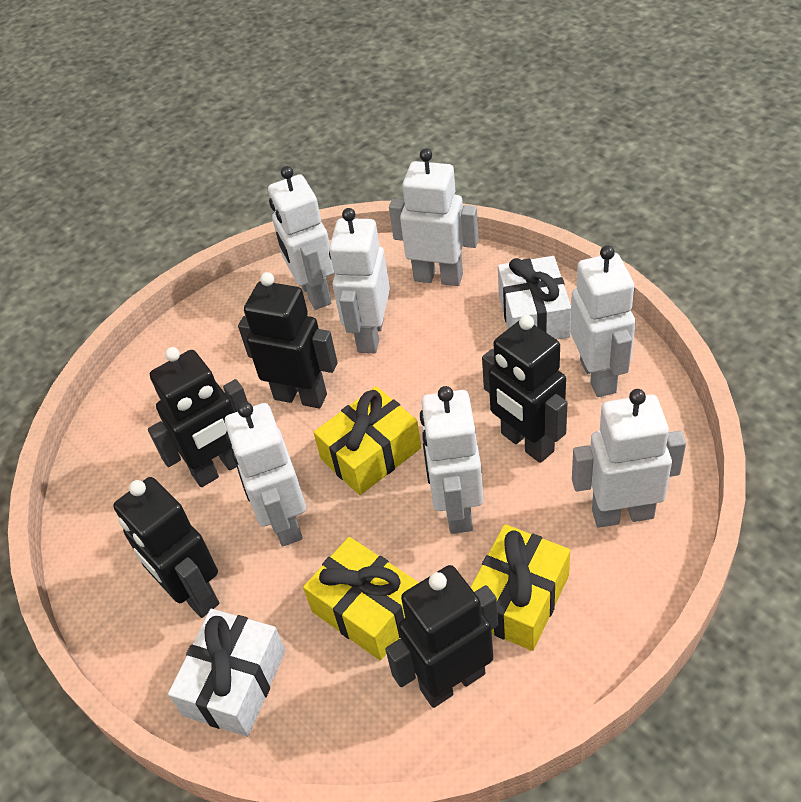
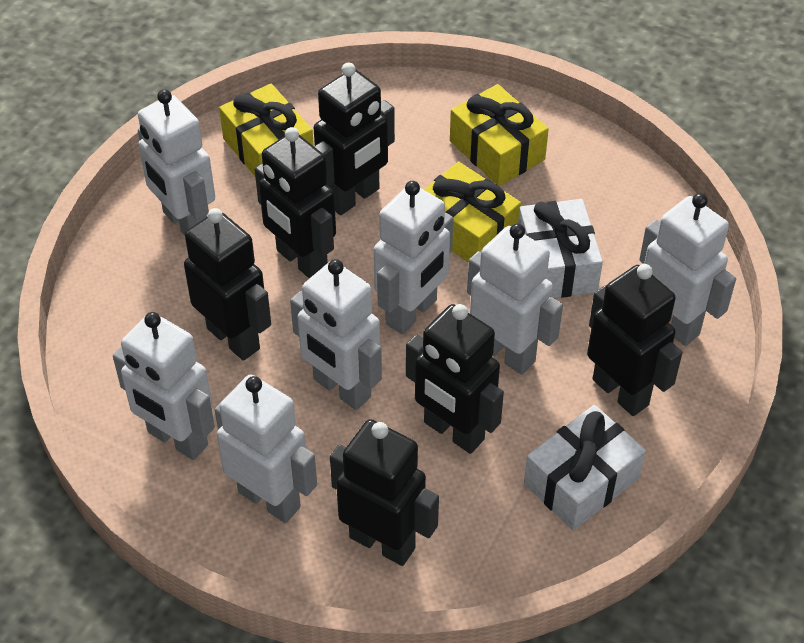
black robot: [113,477,219,618] [148,347,248,487] [238,272,338,408] [385,565,498,708] [482,315,567,463] = 5 -> [184,208,271,361] [255,127,336,279] [314,63,395,215] [330,419,439,566] [406,304,504,454] [587,264,682,416] = 6

